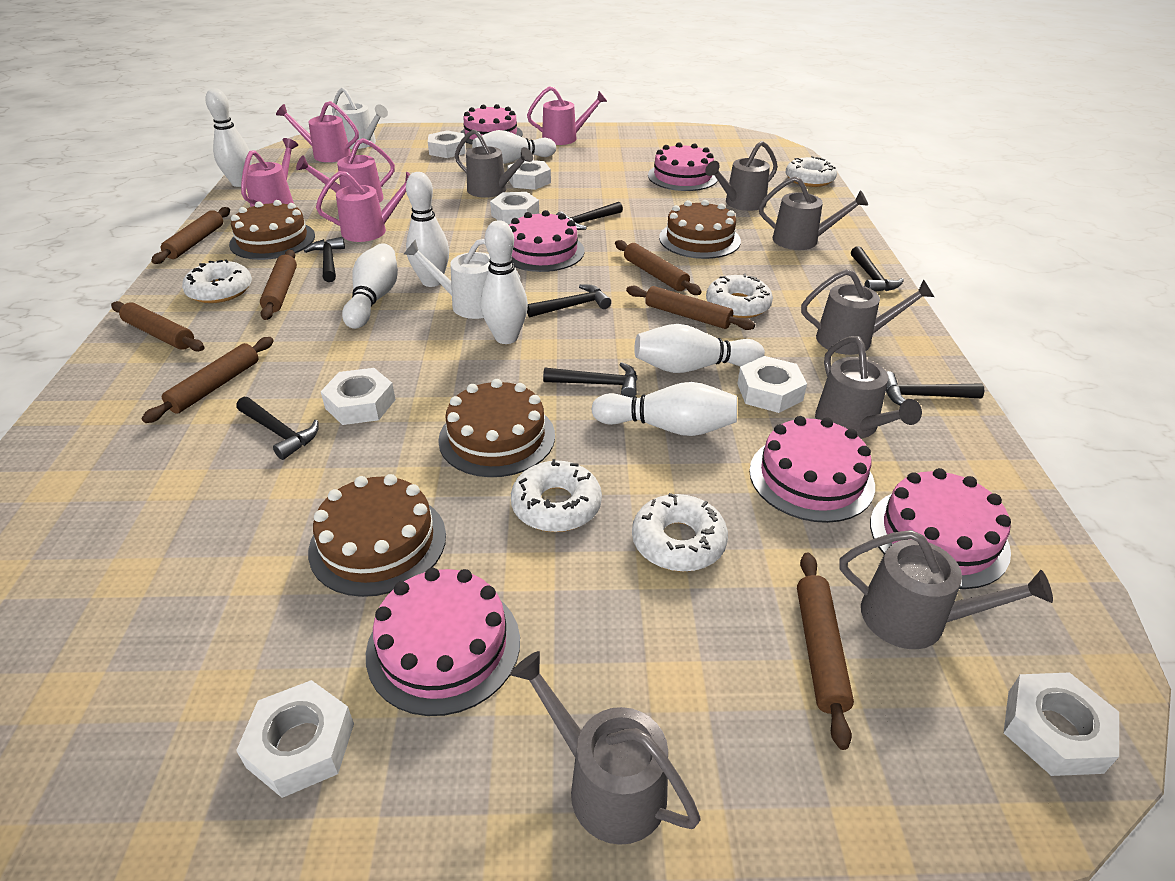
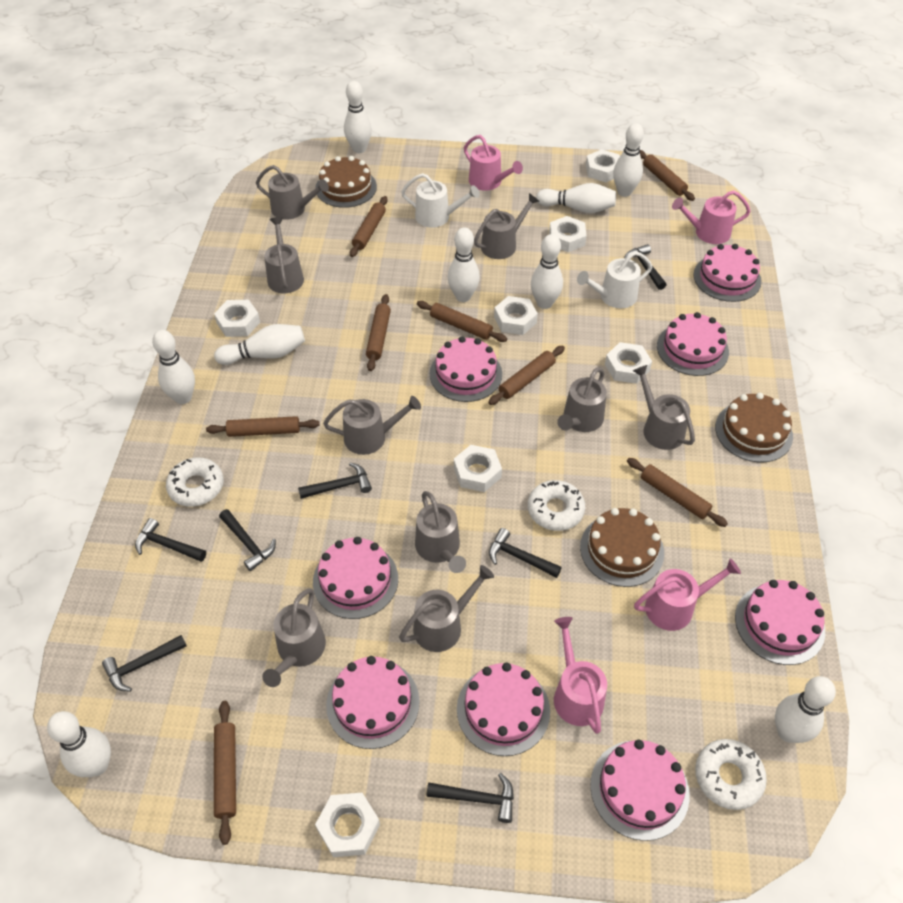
brown cake: [229,200,315,260] [308,474,446,597] [438,379,555,477] [659,200,741,259] = 4 -> [315,156,377,208] [580,508,664,587] [715,393,793,463] = 3
brown rolling pin: [111,301,204,352] [142,337,274,423] [151,207,230,264] [260,250,297,320] [615,240,702,295] [626,286,755,330] [797,553,854,750] = 7 -> [206,416,320,437] [214,701,236,845] [350,196,388,257] [366,294,391,371] [417,301,507,342] [488,346,565,405] [627,458,728,527] [640,150,695,201] = 8
grey watering can: [455,129,533,198] [510,651,700,845] [705,141,778,211] [759,176,868,250] [801,269,934,355] [815,336,922,439] [839,530,1053,649] = 7 -> [256,165,329,220] [262,588,326,687] [264,217,304,294] [323,396,421,455] [399,565,494,652] [415,491,466,573] [474,193,539,259] [557,367,607,432] [633,365,695,450] = 9
pink cake: [366,568,520,716] [460,104,523,144] [509,210,585,272] [648,142,718,191] [749,416,875,523] [870,468,1011,589] = 6 -> [313,537,398,619] [326,656,420,749] [430,336,502,402] [457,662,550,756] [590,740,690,841] [657,312,729,376] [693,244,762,302] [735,580,825,665] = 8
pink watering can: [241,138,298,207] [276,101,359,162] [296,138,395,203] [316,171,410,242] [527,86,607,145] = 5 -> [464,135,523,191] [554,617,607,734] [634,558,741,631] [672,190,751,244] = 4
white bowling pin: [205,88,252,187] [342,243,398,329] [406,172,449,287] [472,130,556,164] [481,220,528,344] [592,382,737,436] [634,324,765,373] = 7 -> [47,711,111,777] [152,330,195,404] [214,324,305,365] [344,81,372,153] [448,227,480,302] [531,234,563,309] [536,183,616,213] [613,123,644,197] [775,676,836,743] = 9
white donut: [182,260,252,303] [511,459,602,532] [632,493,728,572] [706,274,773,318] [786,156,837,187] = 5 -> [166,457,224,507] [528,480,585,531] [695,739,767,810] = 3

